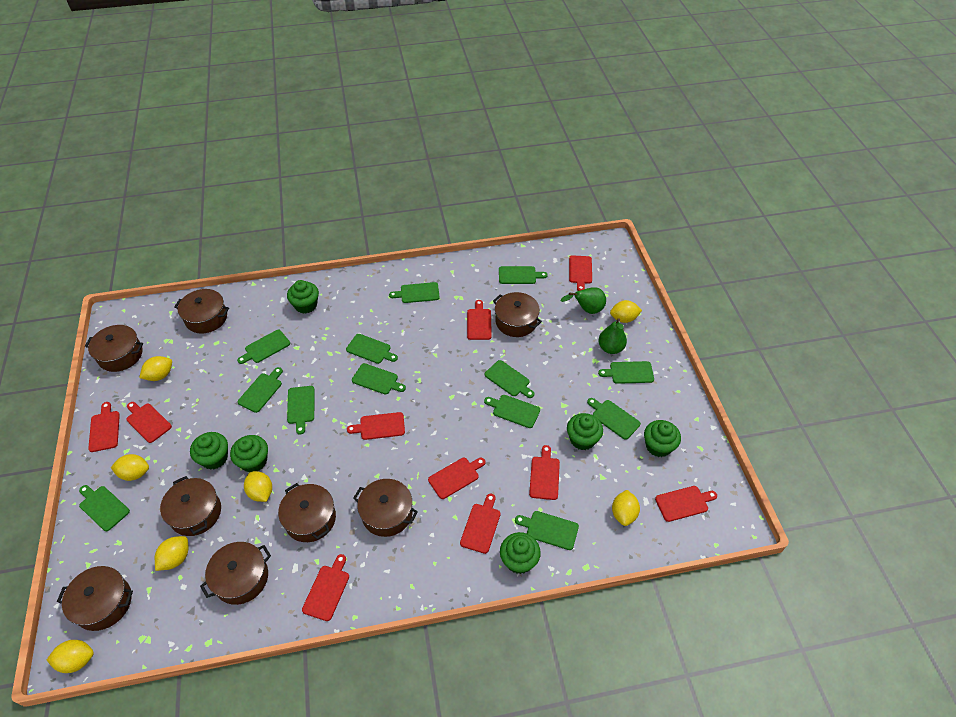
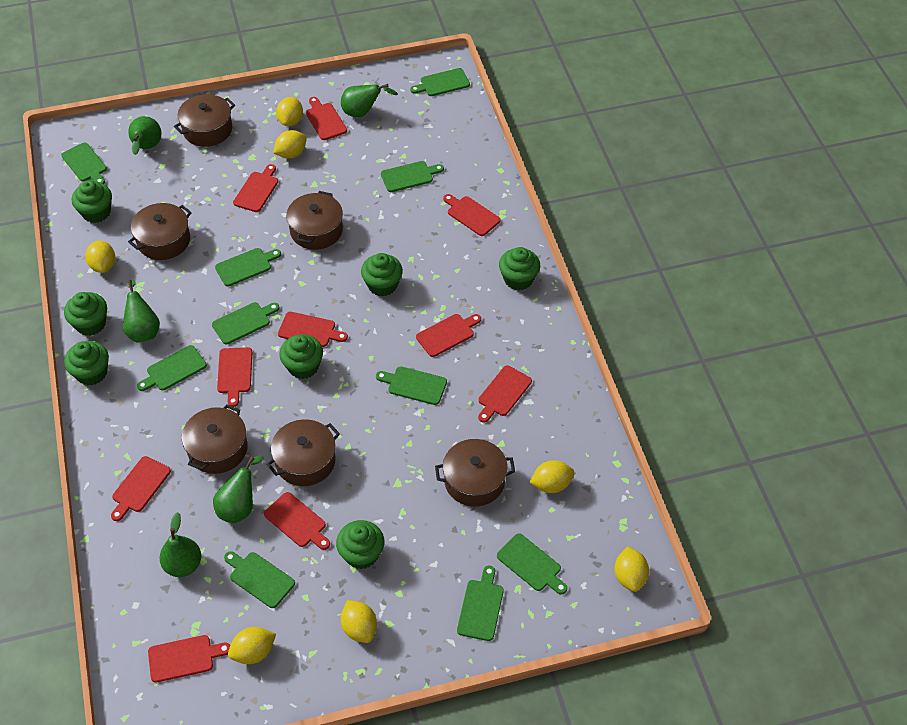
brown pot: [57,566,133,631] [85,325,143,372] [160,476,221,536] [174,289,229,334] [200,542,271,605] [278,483,336,542] [353,479,418,537] [493,292,542,337] = 8 -> [128,203,192,260] [174,94,235,147] [182,404,248,474] [266,419,340,486] [286,191,343,250] [435,439,515,507] = 6
green cupcake: [190,432,228,469] [230,435,268,473] [287,280,319,314] [500,532,541,574] [567,413,603,450] [644,420,681,457] = 6 -> [64,292,107,336] [64,341,109,386] [72,180,112,223] [279,335,323,379] [336,520,384,569] [361,253,403,297] [499,247,540,290] = 7
green cutting board: [79,485,130,531] [237,330,290,364] [238,367,283,413] [287,386,314,434] [346,334,398,364] [352,363,406,395] [389,282,440,303] [484,395,540,428] [485,360,534,398] [499,266,548,284] [515,511,579,550] [587,398,641,440] [598,361,654,384] = 13 -> [61,143,107,184] [137,345,207,391] [212,302,279,345] [215,248,281,287] [224,551,295,608] [376,366,447,405] [381,161,444,192] [410,68,470,96] [457,566,504,641] [497,533,567,595] = 10
green pear: [561,287,606,314] [598,318,627,354] = 2 -> [123,280,160,343] [128,116,161,155] [159,512,201,577] [213,455,264,523] [341,84,398,117] = 5

